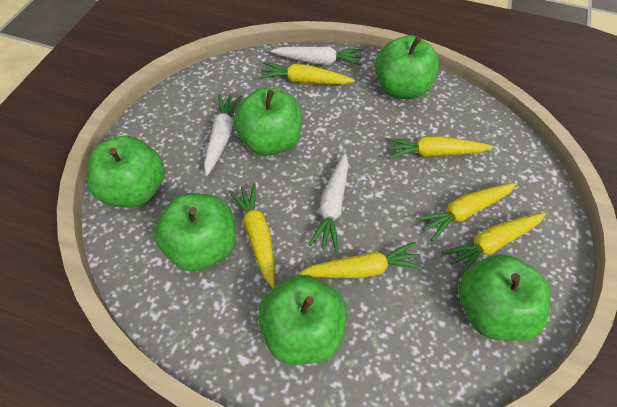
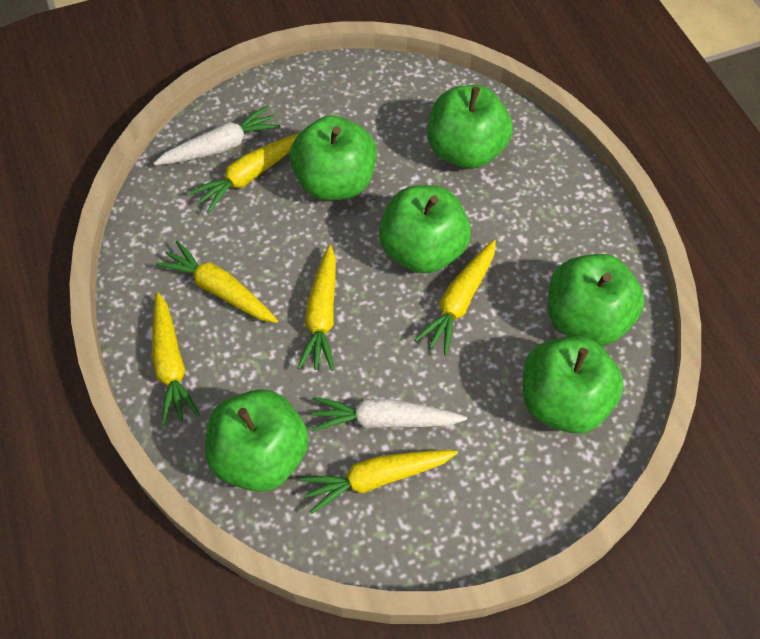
white carrot: [204,94,242,176] [271,47,363,66] [309,153,349,251] = 3 -> [154,106,280,165] [311,397,467,432] = 2

